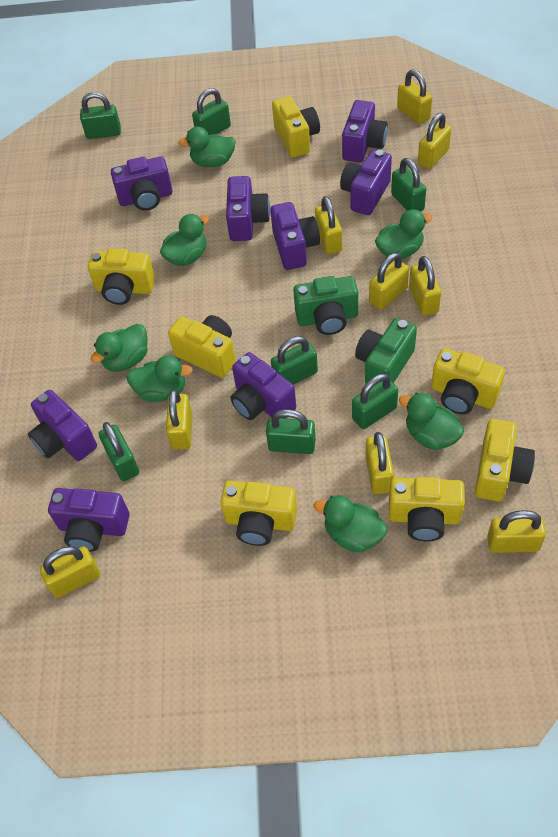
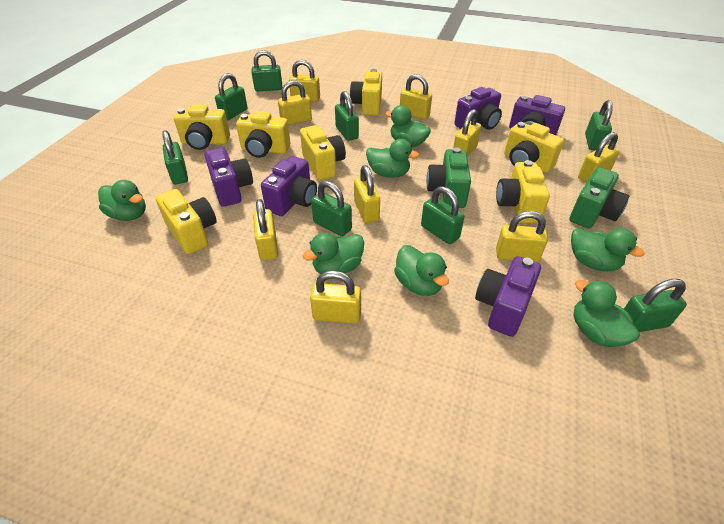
green padlock: [80,92,121,139] [99,422,139,481] [192,88,231,135] [266,409,316,454] [271,336,318,384] [352,373,398,429] [391,158,426,212] = 7 -> [162,130,188,184] [215,73,247,120] [251,50,282,91] [311,181,352,236] [335,91,359,141] [421,186,464,244] [585,100,613,150] [624,279,687,332] = 8
purple camera: [28,390,97,461] [48,488,130,552] [111,157,173,211] [226,176,270,241] [230,352,296,420] [270,202,320,270] [340,150,392,215] [342,100,388,162] = 8 -> [204,148,253,207] [261,156,317,216] [454,87,502,130] [475,256,541,337] [509,95,565,135] = 5

